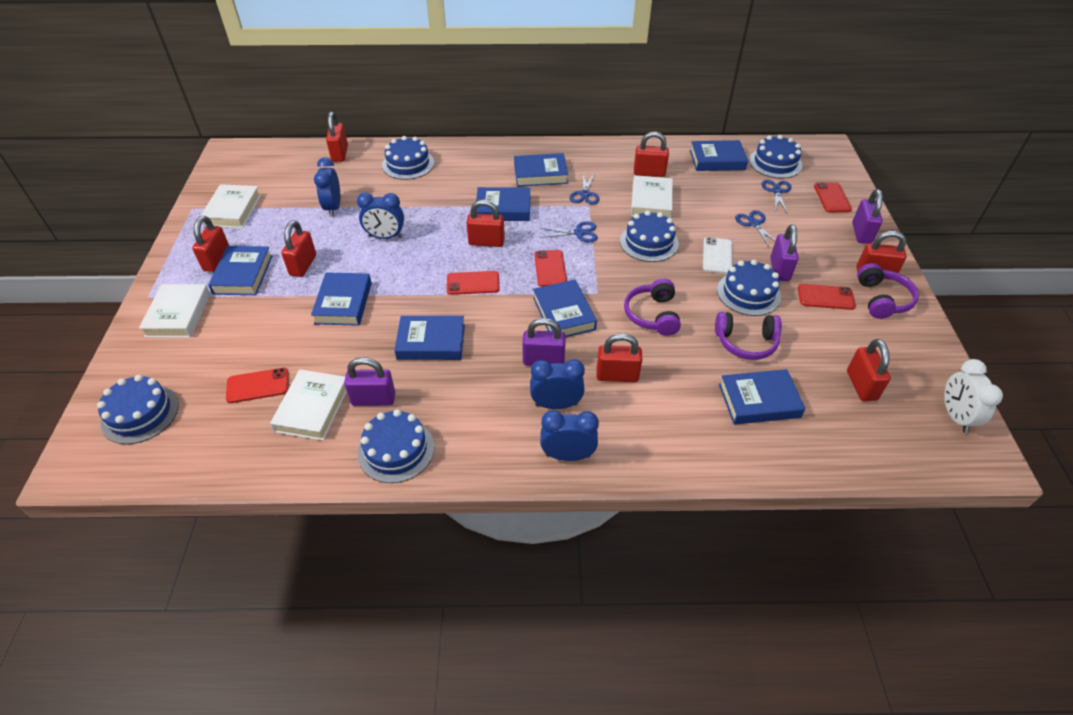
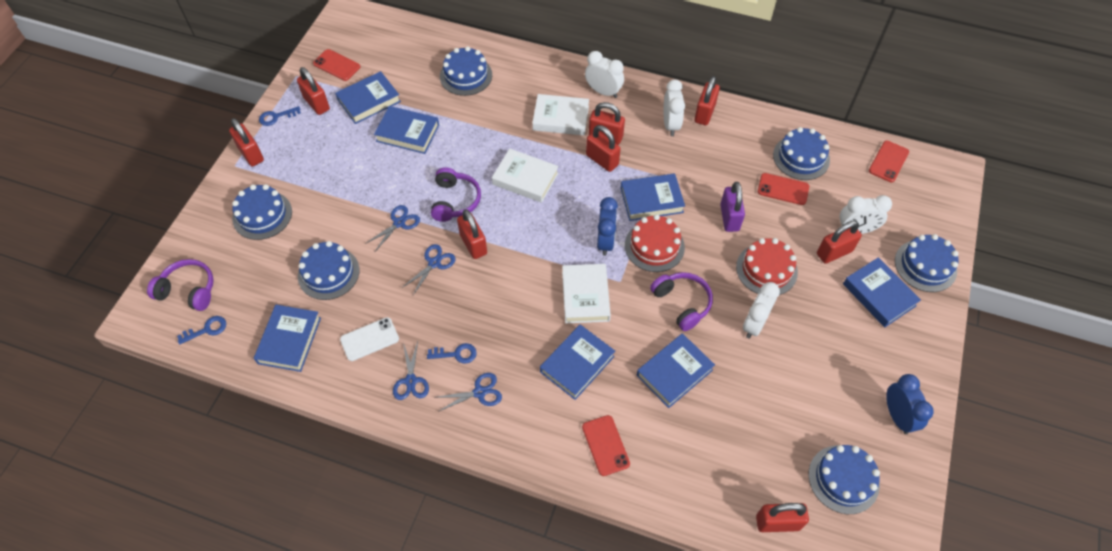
blue book: [208,246,272,295] [311,272,372,326] [394,316,465,360] [476,187,530,221] [514,153,568,187] [533,280,597,337] [690,140,748,171] [719,369,805,425] = 8 -> [254,305,321,372] [335,71,401,124] [374,106,439,154] [540,324,615,400] [620,173,685,221] [637,333,715,408] [843,257,921,327] = 7
blue clock: [314,157,340,217] [357,192,404,239] [530,359,585,409] [540,410,599,461] = 4 -> [597,197,618,256] [886,374,934,434] = 2
blue key: none = 0 -> [177,316,226,345] [259,106,301,126] [427,343,477,364] = 3
purple padlock: [344,357,395,406] [522,318,566,366] [770,224,799,281] [852,189,883,244] = 4 -> [720,182,745,232] = 1
red cake: none = 0 -> [625,214,685,272] [736,238,798,295] = 2
red phone: [226,368,289,403] [447,271,500,295] [534,250,567,287] [798,284,856,310] [814,182,852,212] = 5 -> [313,49,361,81] [582,415,630,476] [758,173,809,205] [869,141,909,182] = 4
white book: [139,284,210,338] [200,184,261,228] [270,369,347,441] [631,175,673,218] = 4 -> [492,148,559,203] [532,94,589,135] [562,264,611,323] = 3
white clock: [944,359,1003,433] = 1 -> [585,51,624,98] [664,80,685,136] [743,282,780,339] [840,195,892,234] = 4

